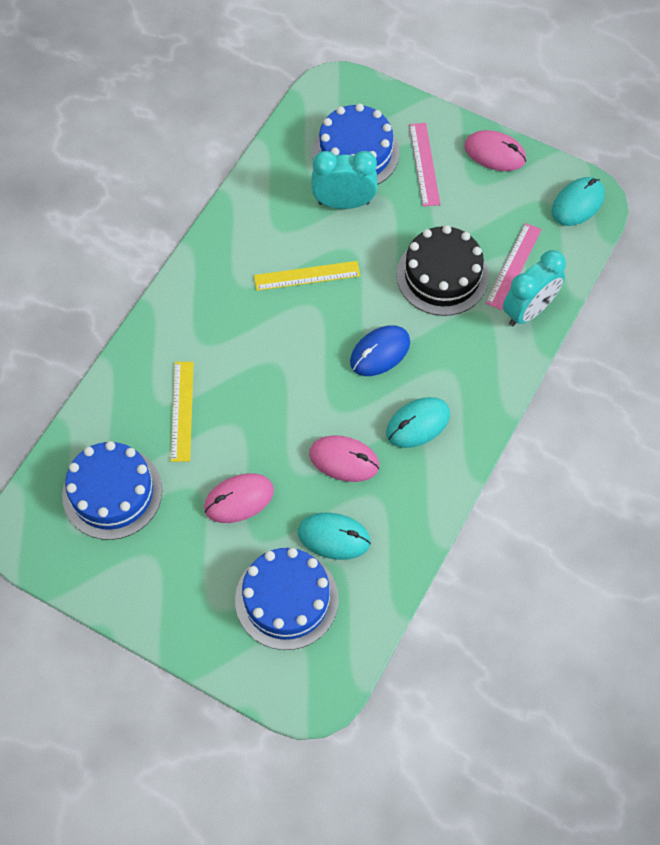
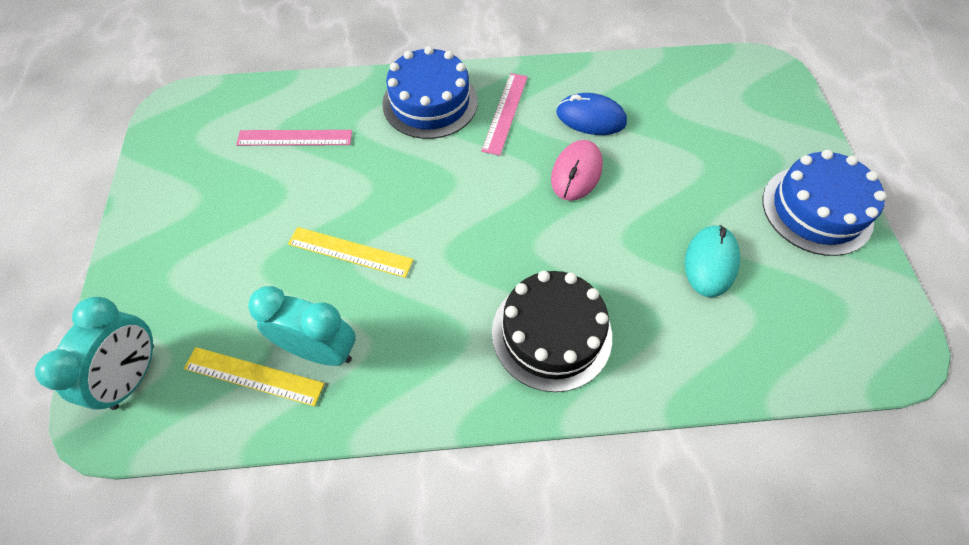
blue cake: [62,441,162,540] [235,548,338,650] [312,104,400,185] = 3 -> [382,46,478,139] [763,150,887,256] = 2
pink mouse: [204,473,274,523] [309,435,379,482] [464,130,526,171] = 3 -> [551,140,603,201] = 1
turquoise mouse: [298,513,371,560] [386,397,450,448] [552,177,604,226] = 3 -> [685,225,740,297] = 1

